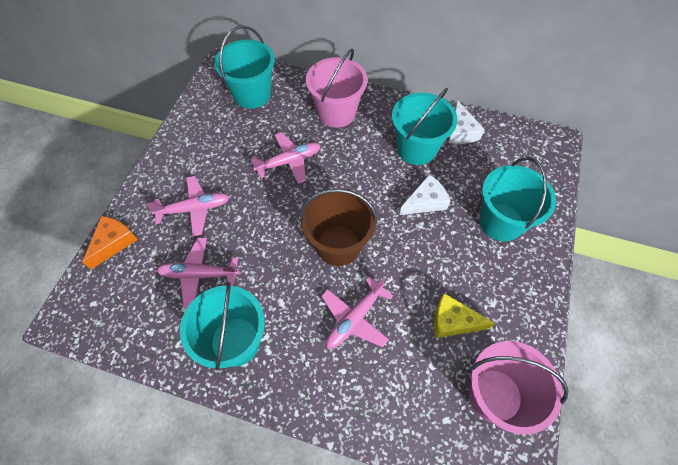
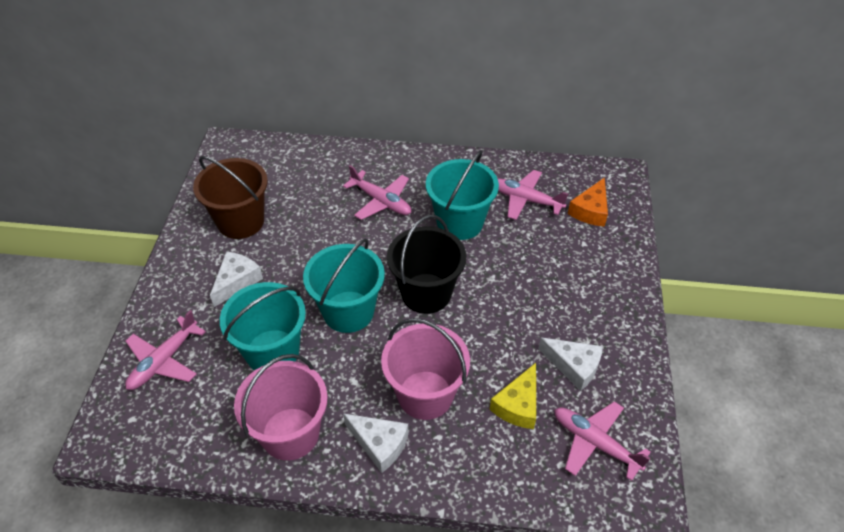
black bucket: none = 0 -> [387,215,467,314] = 1
turquoise bucket: [180,282,265,370] [214,25,275,109] [392,88,457,165] [479,157,556,241] = 4 -> [220,282,306,371] [303,239,385,333] [426,150,499,240] = 3
white cheese: [399,174,450,215] [448,100,485,144] = 2 -> [210,251,263,307] [343,414,409,473] [538,338,603,391] = 3

